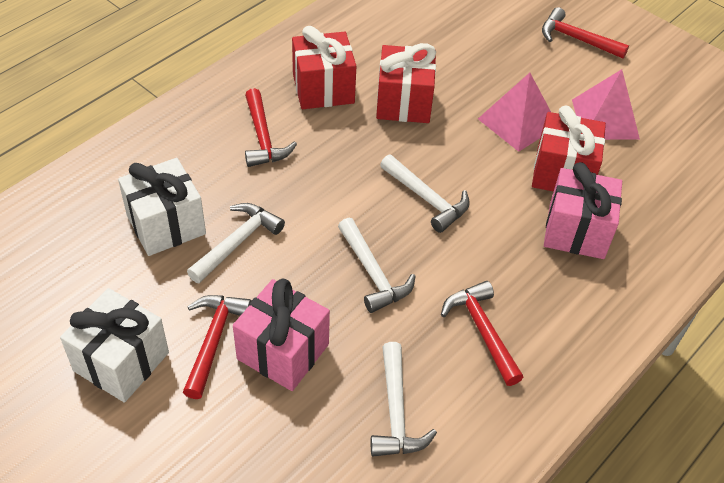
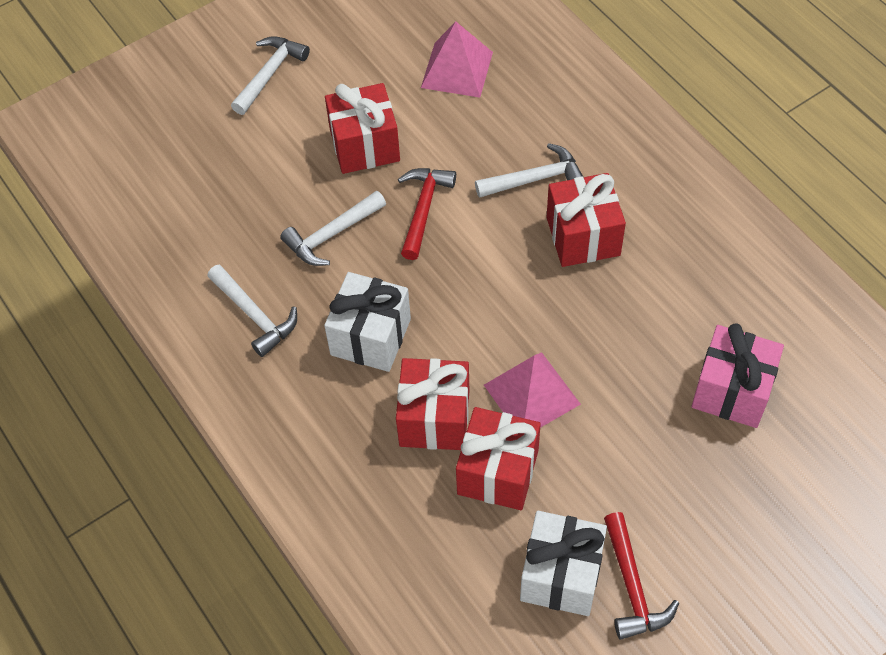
pink gift: [233,279,330,391] [544,162,622,259] = 2 -> [691,323,784,428] = 1
red gift: [292,26,356,109] [376,43,436,123] [532,106,606,192] = 3 -> [325,83,400,174] [396,358,469,450] [456,407,541,510] [546,173,626,267] = 4
red hammer: [183,295,252,399] [245,88,297,167] [441,281,524,386] [542,7,629,59] = 4 -> [398,168,456,260] [604,512,679,640] = 2

